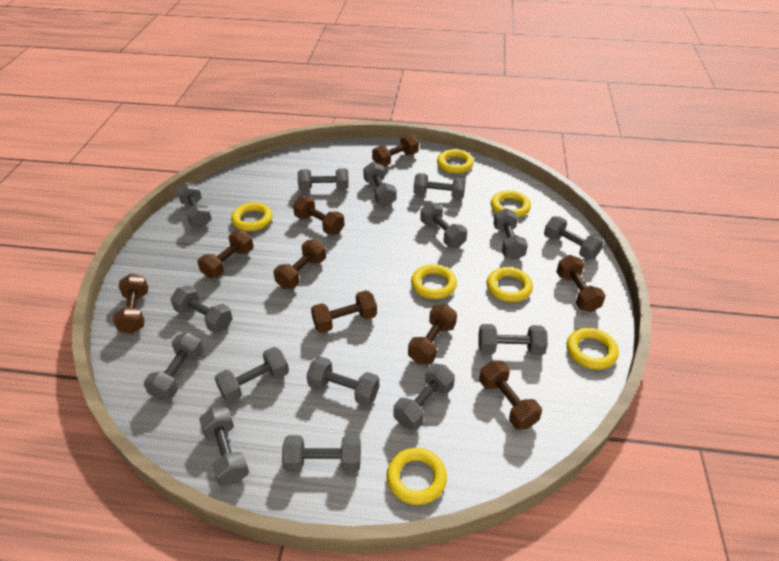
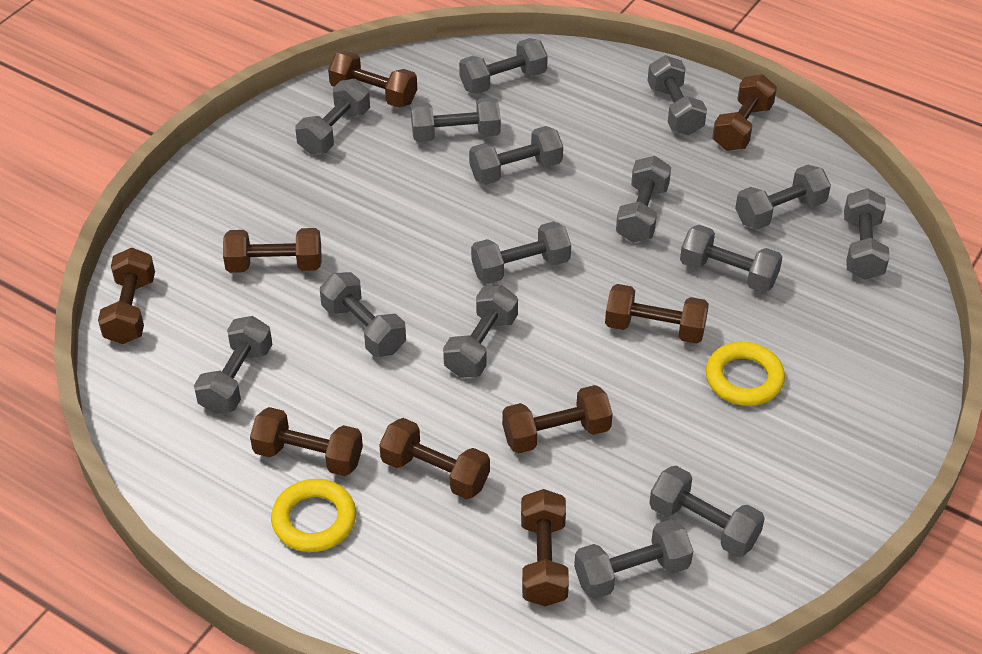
yellow ring: [231,202,273,231] [387,447,447,505] [411,264,457,299] [437,149,474,174] [487,267,533,302] [491,190,531,218] [567,328,619,370] = 7 -> [271,479,356,552] [706,342,785,406] = 2

